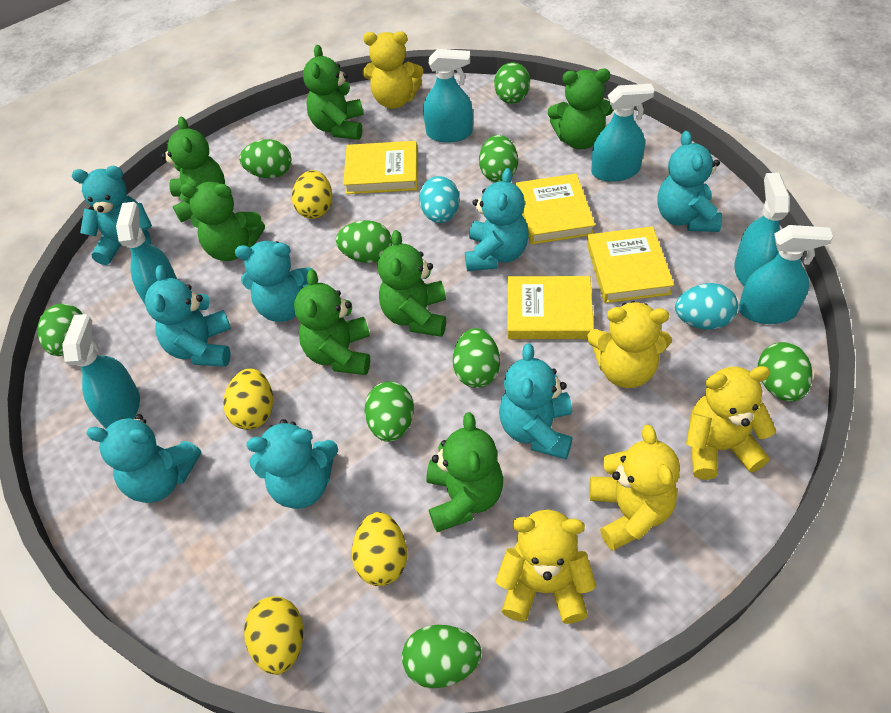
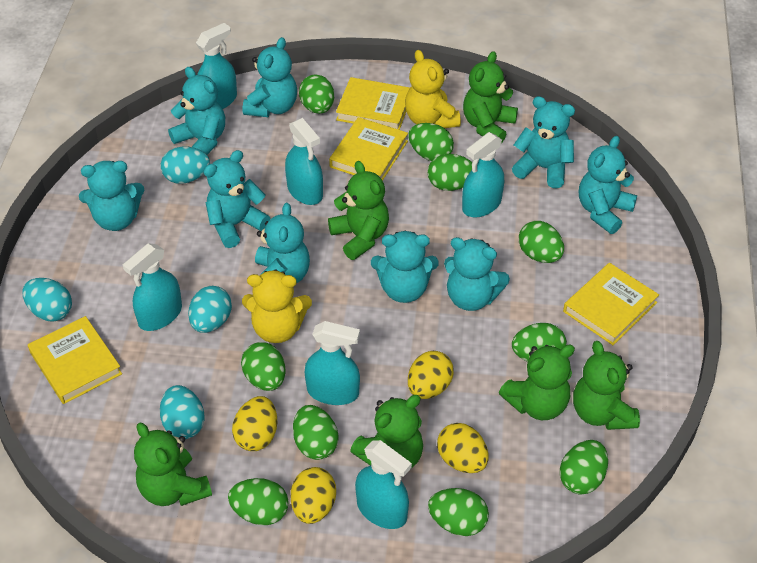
green egg: [37,304,82,356] [239,139,291,178] [336,220,392,263] [365,381,414,442] [402,625,481,688] [453,328,500,388] [479,135,518,182] [494,62,530,104] [758,342,812,402] = 9 -> [228,478,289,525] [241,342,286,391] [293,405,339,460] [299,75,334,114] [409,123,454,161] [428,154,472,191] [428,488,489,536] [512,323,567,362] [519,221,564,263] [560,440,608,495] = 10
green teddy bear: [161,117,225,222] [180,182,265,261] [294,269,370,375] [303,45,364,140] [378,230,446,337] [426,412,503,532] [548,69,613,149] = 7 -> [134,423,212,506] [328,161,389,260] [350,395,423,467] [463,51,518,143] [499,344,575,420] [573,341,640,430] = 6
turquoise egg: [419,176,460,223] [675,283,738,330] = 2 -> [22,278,72,321] [160,385,205,439] [161,147,210,184] [188,286,232,333] = 4
turquoise teddy bear: [72,166,152,265] [86,414,201,503] [145,265,231,367] [235,241,314,322] [247,419,338,509] [465,168,529,271] [499,343,573,459] [657,131,722,232] = 8 -> [79,161,145,231] [168,67,225,155] [204,150,270,248] [243,37,297,117] [255,203,310,283] [371,231,439,303] [444,237,510,311] [512,96,575,188] [579,136,637,234] = 9
yellow teddy bear: [363,31,423,109] [496,510,596,624] [587,301,671,388] [589,425,680,551] [686,366,776,480] = 5 -> [242,270,312,343] [405,50,461,128] = 2

